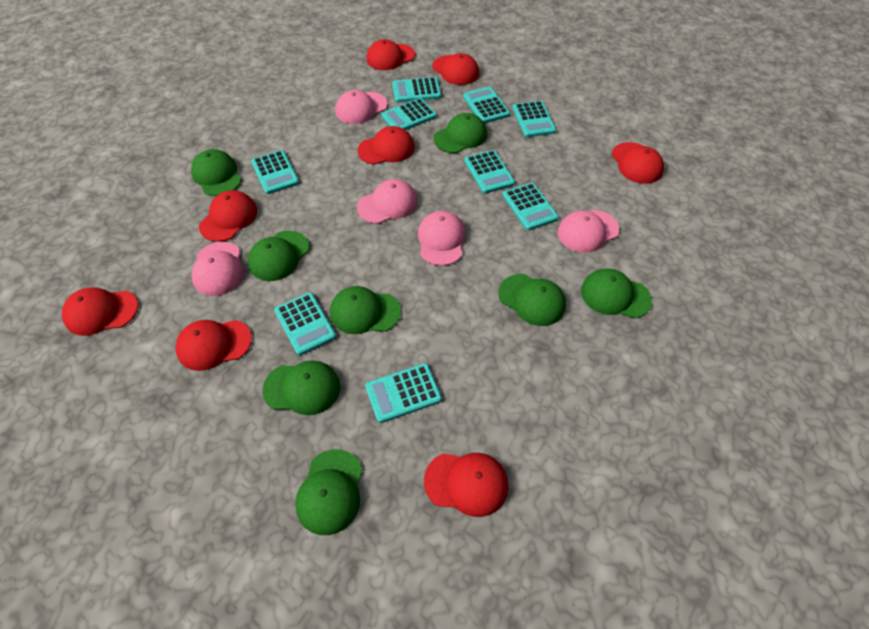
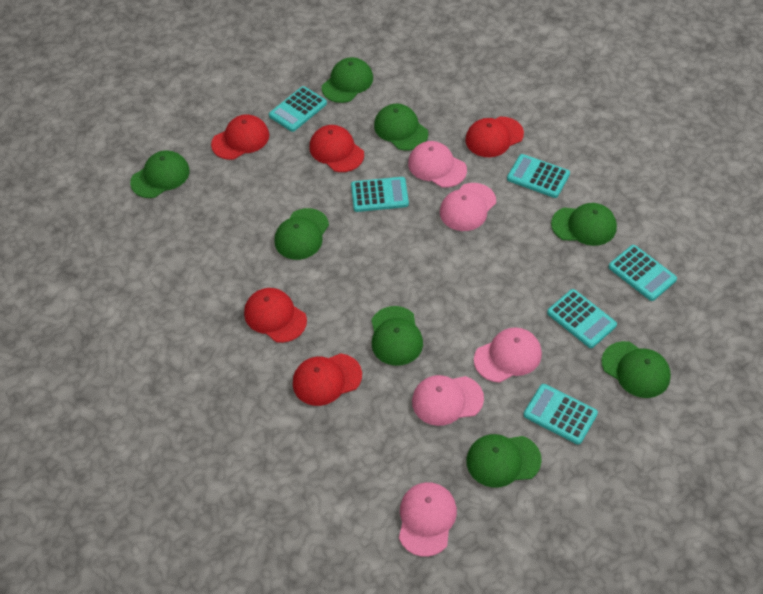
red cap: [62,288,138,336] [175,320,252,371] [199,190,257,242] [357,126,415,165] [366,39,415,70] [424,453,508,517] [432,53,479,85] [612,142,664,184] = 8 -> [211,115,269,160] [244,288,307,343] [293,353,362,406] [310,125,364,172] [465,117,524,157] = 5
turquoise calculator: [251,150,299,194] [274,292,336,355] [365,363,442,423] [381,98,437,130] [392,77,441,102] [463,87,510,123] [464,150,515,194] [502,183,559,231] [512,101,556,137] = 9 -> [269,86,327,132] [351,177,409,212] [507,154,570,198] [523,384,598,445] [547,289,617,348] [609,245,677,301] = 6

